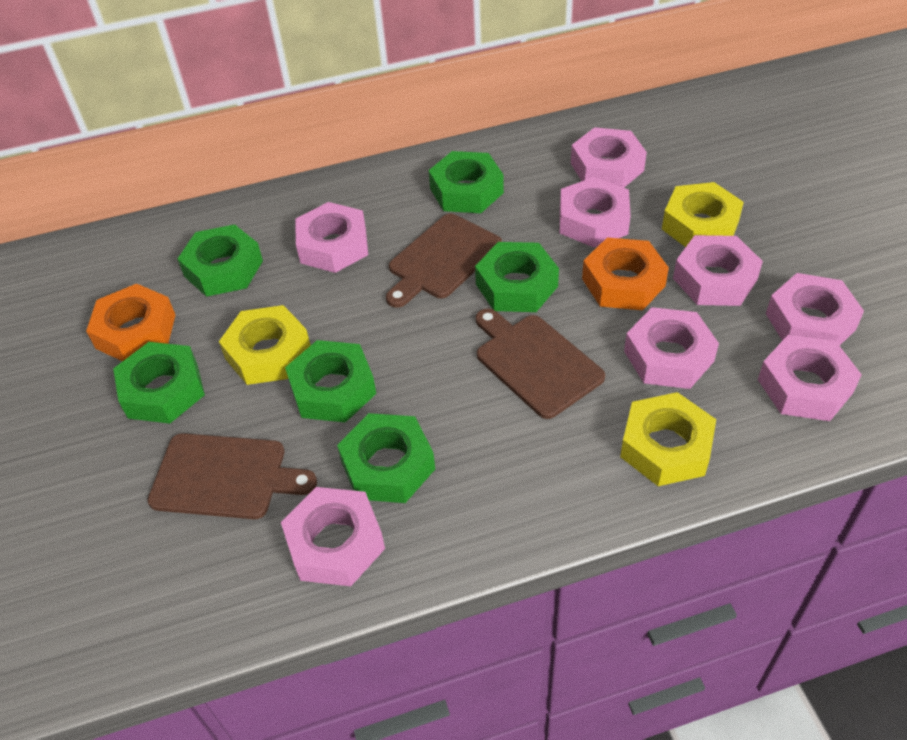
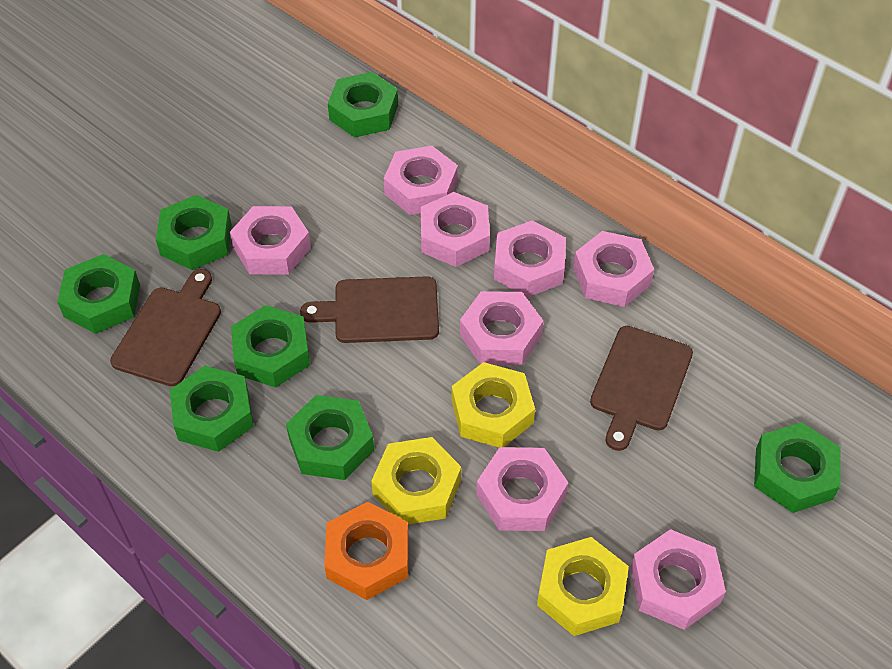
green nut: [113,342,205,423] [178,224,263,297] [285,340,376,423] [337,413,435,503] [429,151,504,213] [475,242,559,312] = 6 -> [57,254,140,334] [156,195,232,270] [170,366,254,452] [231,305,310,387] [286,395,374,480] [328,72,398,137] [754,422,841,513] = 7
orange nut: [86,284,175,361] [582,237,669,310] = 2 -> [324,502,408,600] = 1

